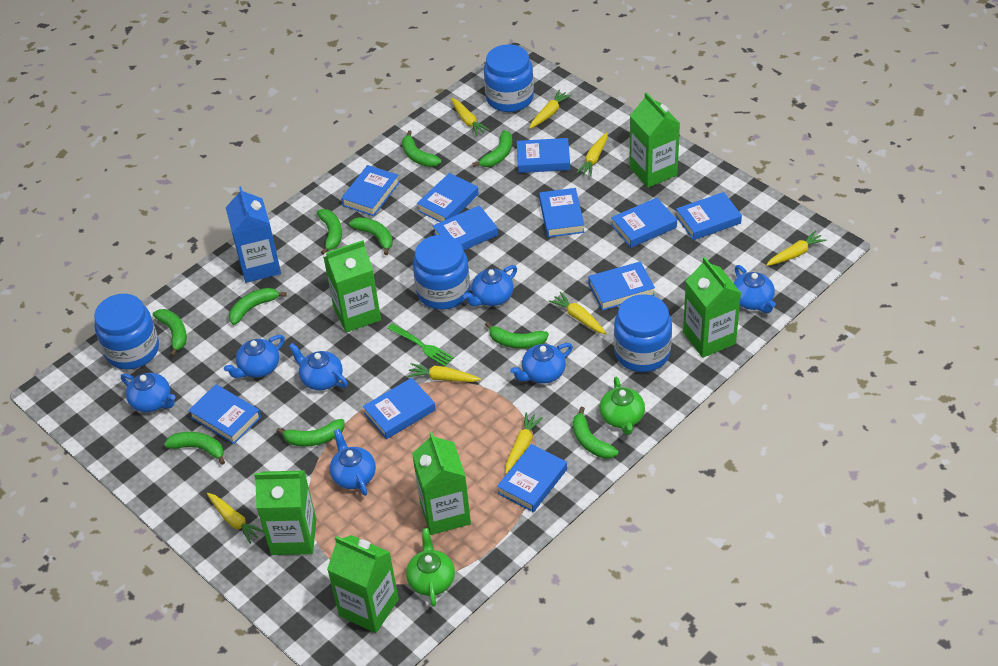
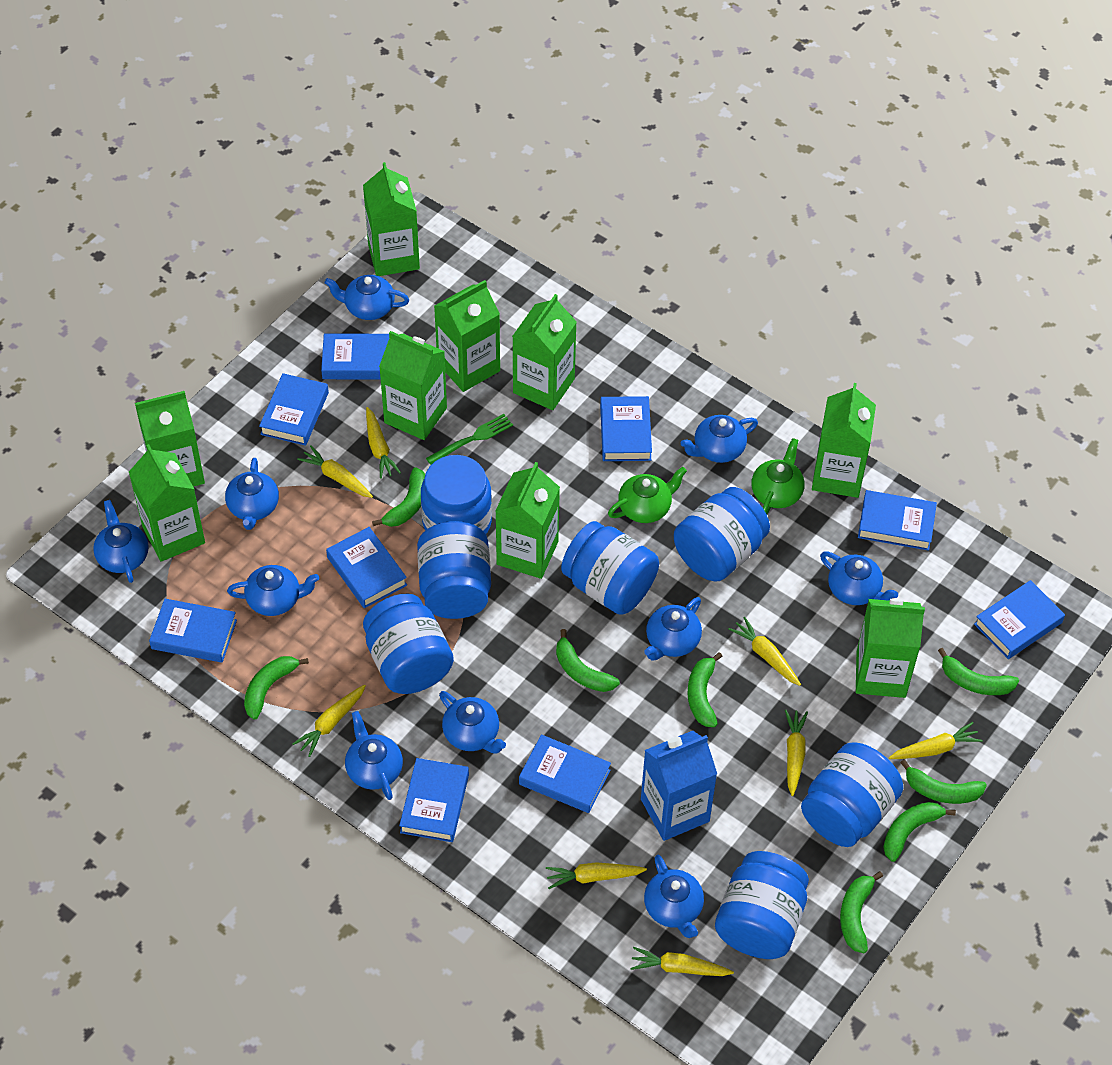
blue book: [188,384,261,444] [341,165,400,216] [363,378,436,439] [417,173,479,222] [433,205,498,250] [497,444,567,512] [517,138,570,173] [539,188,584,237] [588,261,655,311] [611,198,677,248] [676,192,742,240] = 11 -> [149,599,237,663] [259,373,329,446] [321,333,389,380] [326,527,407,608] [399,758,469,842] [519,734,611,813] [600,396,652,461] [858,490,937,551] [974,580,1065,659] = 9
blue jar: [94,294,159,369] [413,235,470,310] [484,44,534,112] [614,294,672,372] = 4 -> [363,594,454,694] [417,521,491,619] [421,455,492,534] [561,521,659,615] [674,487,770,582] [715,851,809,959] [801,742,903,847] = 7
blue teapot: [121,373,175,412] [224,335,285,378] [289,343,348,390] [330,429,376,496] [463,265,517,306] [510,343,573,384] [734,265,776,313] = 7 -> [93,500,149,583] [225,458,279,530] [227,565,319,616] [325,275,409,320] [345,711,403,800] [439,691,506,753] [644,597,702,660] [644,855,704,938] [681,415,758,463] [820,551,898,605] = 10
green banana: [153,309,187,356] [164,432,225,465] [229,288,287,325] [276,419,345,447] [317,209,342,255] [349,217,393,255] [402,130,441,167] [472,130,512,167] [485,322,549,349] [573,407,618,459] = 10 -> [244,656,309,720] [372,467,425,527] [556,629,620,692] [688,652,723,727] [840,871,883,953] [883,802,956,862] [900,759,987,804] [938,648,1019,695] = 8
green carton: [254,471,317,555] [323,240,381,333] [327,535,399,633] [412,432,471,535] [629,92,680,188] [683,257,741,358] = 6 -> [129,444,205,562] [135,391,205,487] [363,162,420,276] [379,331,447,440] [434,280,500,392] [495,462,560,579] [512,294,577,410] [812,383,876,498] [856,599,925,698] = 9

